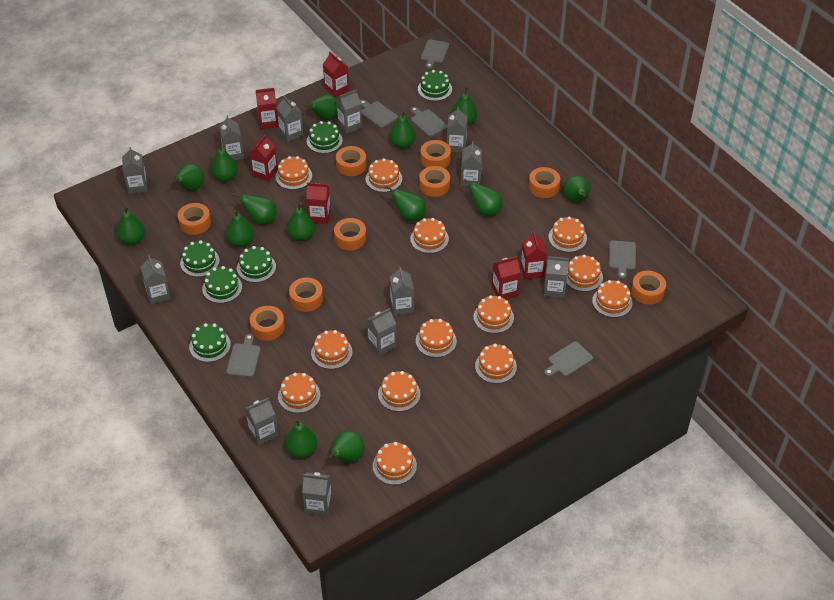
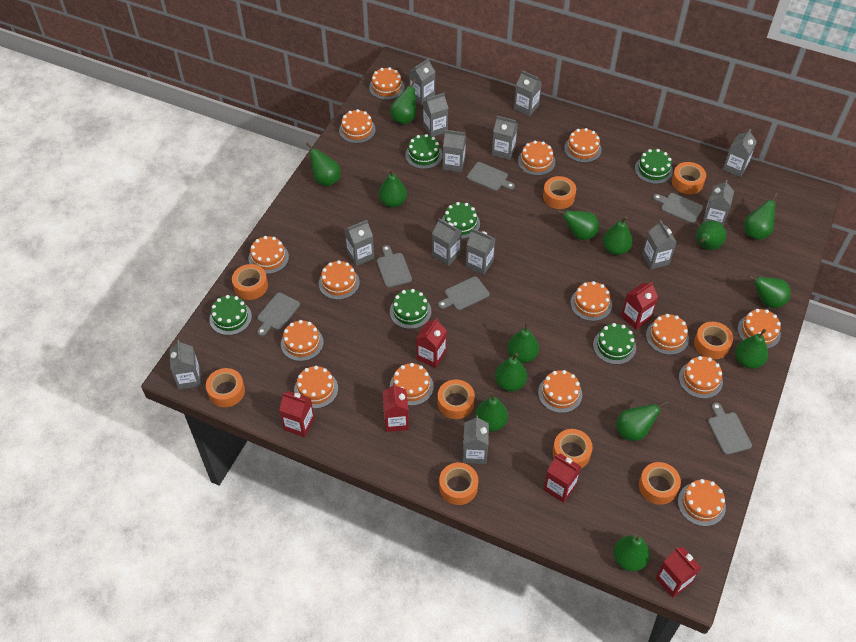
grey carton: [122,147,148,194] [140,255,171,304] [219,115,244,160] [245,398,278,446] [276,96,304,142] [302,472,332,517] [336,90,362,134] [366,308,397,356] [390,267,414,315] [447,107,468,153] [461,141,482,187] [544,256,569,298] = 12 -> [170,340,201,389] [344,220,374,266] [409,58,435,105] [423,93,448,137] [432,218,462,266] [443,130,466,172] [463,415,489,464] [466,228,496,275] [492,116,518,160] [514,70,542,116] [642,220,676,269] [702,180,734,226] [723,129,757,177] = 13
orange cake: [275,156,312,190] [278,373,320,413] [311,330,353,369] [366,158,402,192] [373,442,417,485] [378,371,421,412] [410,218,449,253] [416,319,457,357] [474,295,514,333] [475,344,517,383] [548,216,587,252] [566,255,603,292] [592,280,633,317] = 13 -> [248,236,289,274] [281,320,324,361] [294,366,338,409] [319,260,360,300] [339,109,376,143] [369,67,405,100] [390,363,434,406] [518,141,555,176] [538,370,582,413] [564,128,602,163] [570,281,612,321] [646,314,689,355] [678,479,726,526] [679,356,723,399] [738,309,781,349] = 15

